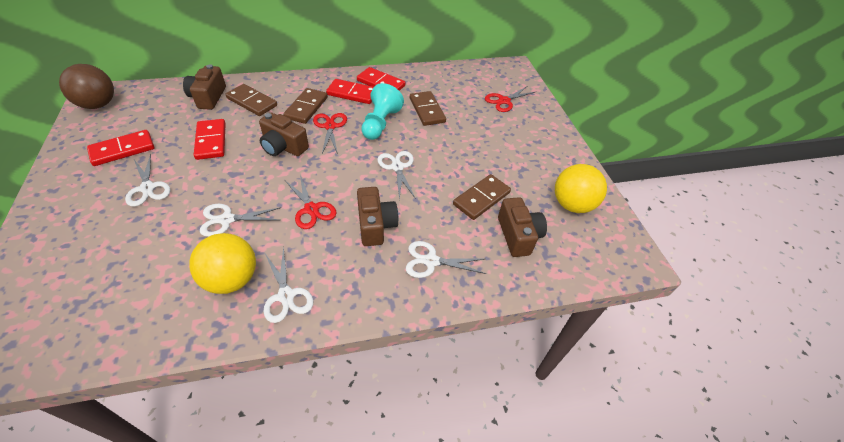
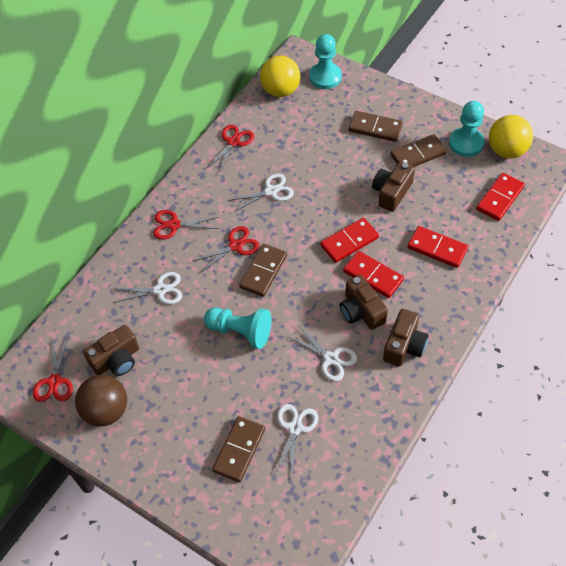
red scissors: [286,175,336,229] [313,113,347,154] [485,86,537,112] = 3 -> [33,338,73,402] [153,210,218,240] [193,226,260,273] [207,125,254,174] = 4
turquoise pawn: [361,83,404,140] = 1 -> [204,307,272,349] [309,34,342,89] [449,101,485,157] = 3
white scissors: [125,154,170,207] [200,204,281,237] [264,246,313,323] [377,151,416,200] [406,241,487,278] = 5 -> [113,272,182,304] [228,173,294,212] [275,404,318,475] [288,325,357,381] = 4

